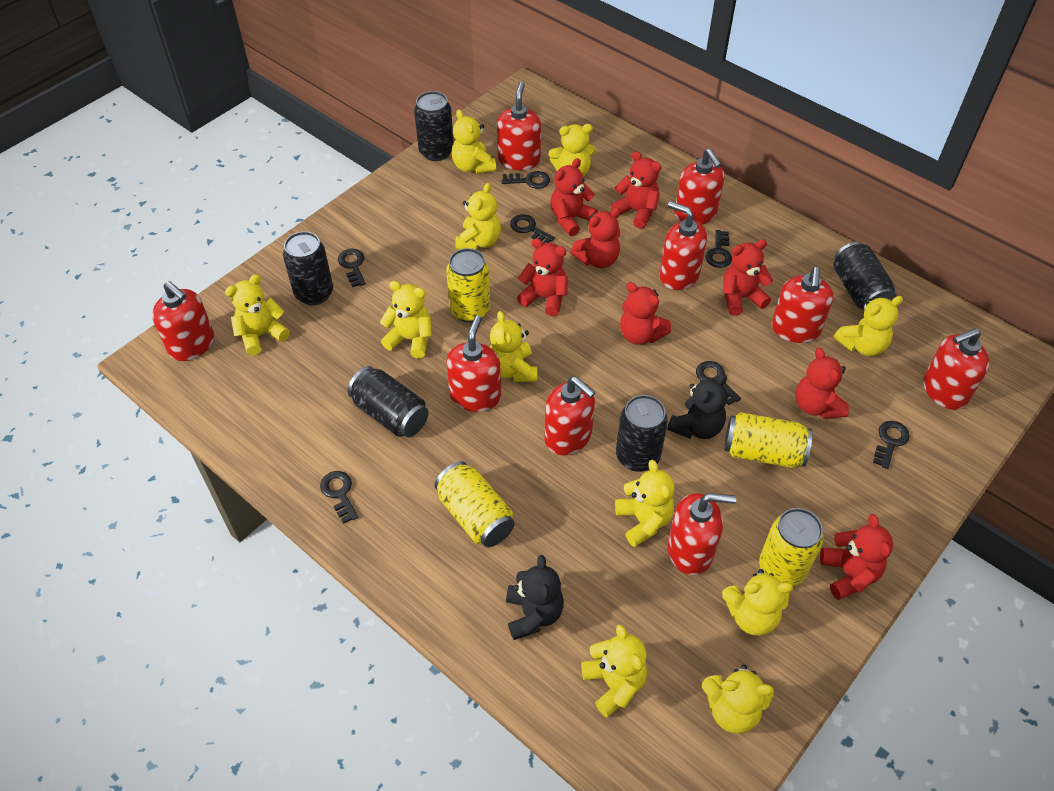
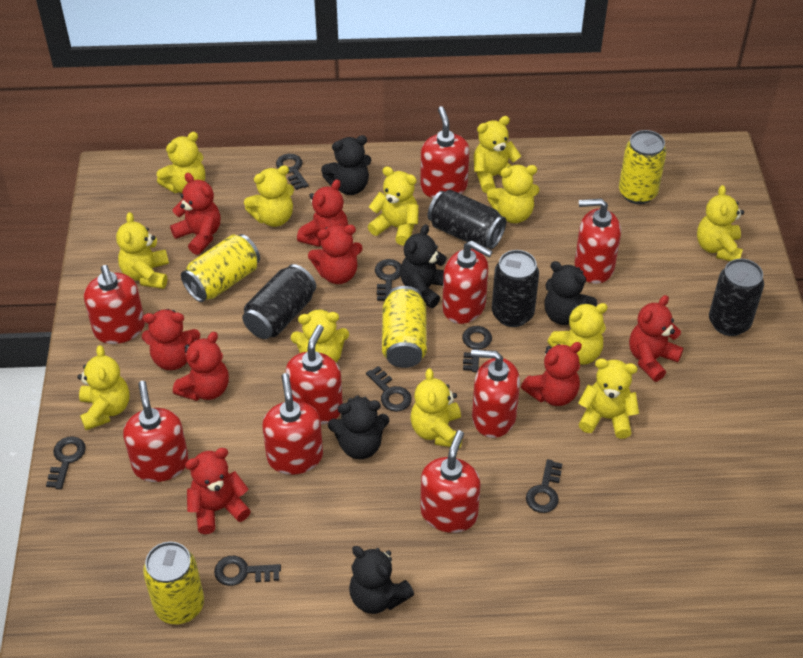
black can: [283,231,333,305] [348,366,429,437] [414,91,454,161] [616,395,668,472] [833,242,897,311] = 5 -> [242,264,316,339] [428,190,506,249] [492,250,539,327] [709,259,764,336] = 4
black teddy bear: [506,555,564,640] [667,374,728,439] = 2 -> [321,135,372,195] [328,395,389,459] [349,546,414,614] [400,224,446,308] [544,261,597,325] = 5
yellow teddy bear: [225,274,290,356] [380,281,432,359] [452,109,496,174] [455,183,501,250] [490,311,537,382] [549,124,596,177] [581,624,647,717] [615,460,675,547] [702,664,774,734] [722,569,793,636] [834,296,903,356] = 11 -> [77,345,129,430] [116,212,169,289] [157,132,205,193] [244,165,294,227] [291,309,349,363] [368,166,419,246] [410,368,463,448] [474,116,521,193] [487,165,539,223] [547,303,608,365] [578,359,639,439] [697,185,744,261] = 12

